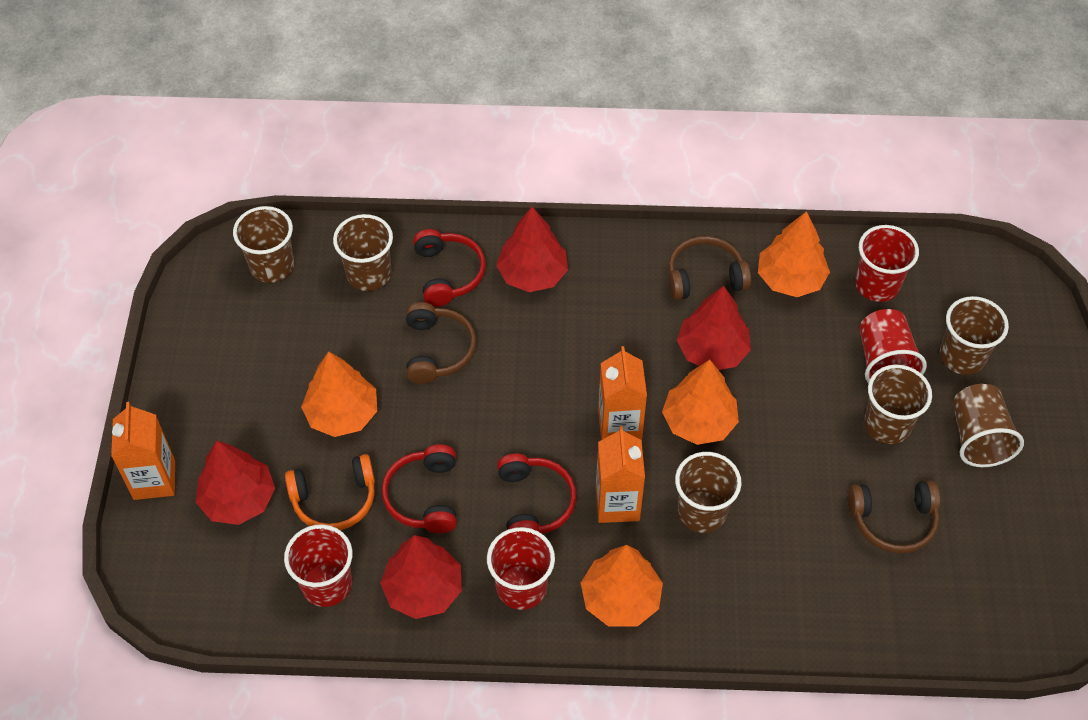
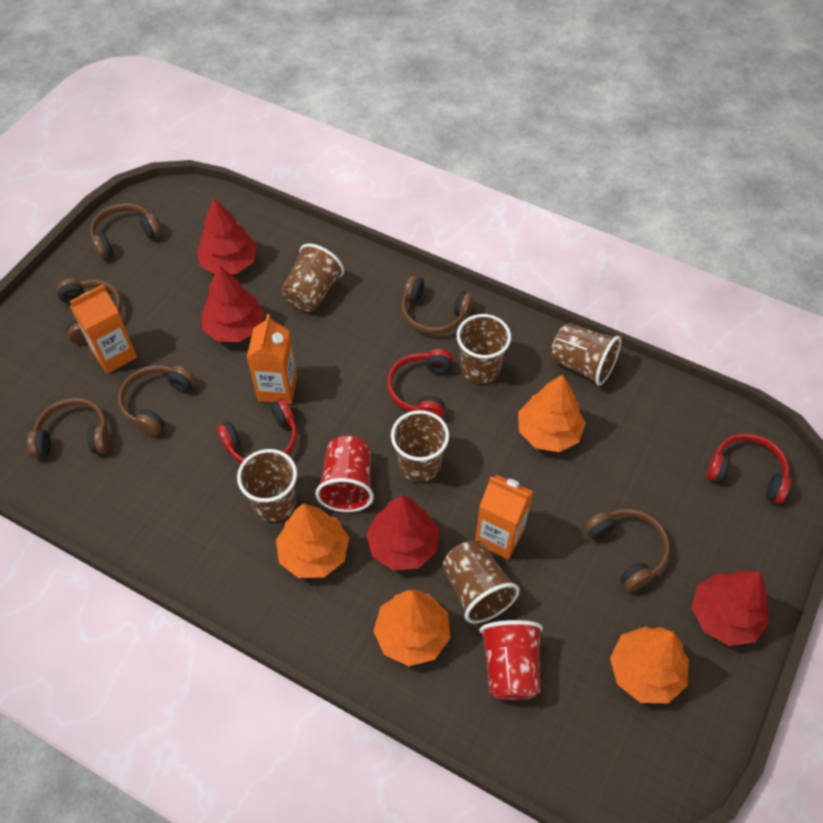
brown headphones: [406,302,476,384] [668,236,751,300] [848,481,940,554] = 3 -> [27,398,110,458] [56,278,122,344] [90,203,161,259] [118,365,196,436] [401,275,474,334] [584,509,670,592] = 6
orange headphones: [285,454,375,531] = 1 -> none = 0
red cup: [284,524,353,607] [487,527,555,610] [855,225,919,302] [859,309,927,383] = 4 -> [315,436,374,512] [479,620,543,700] = 2

